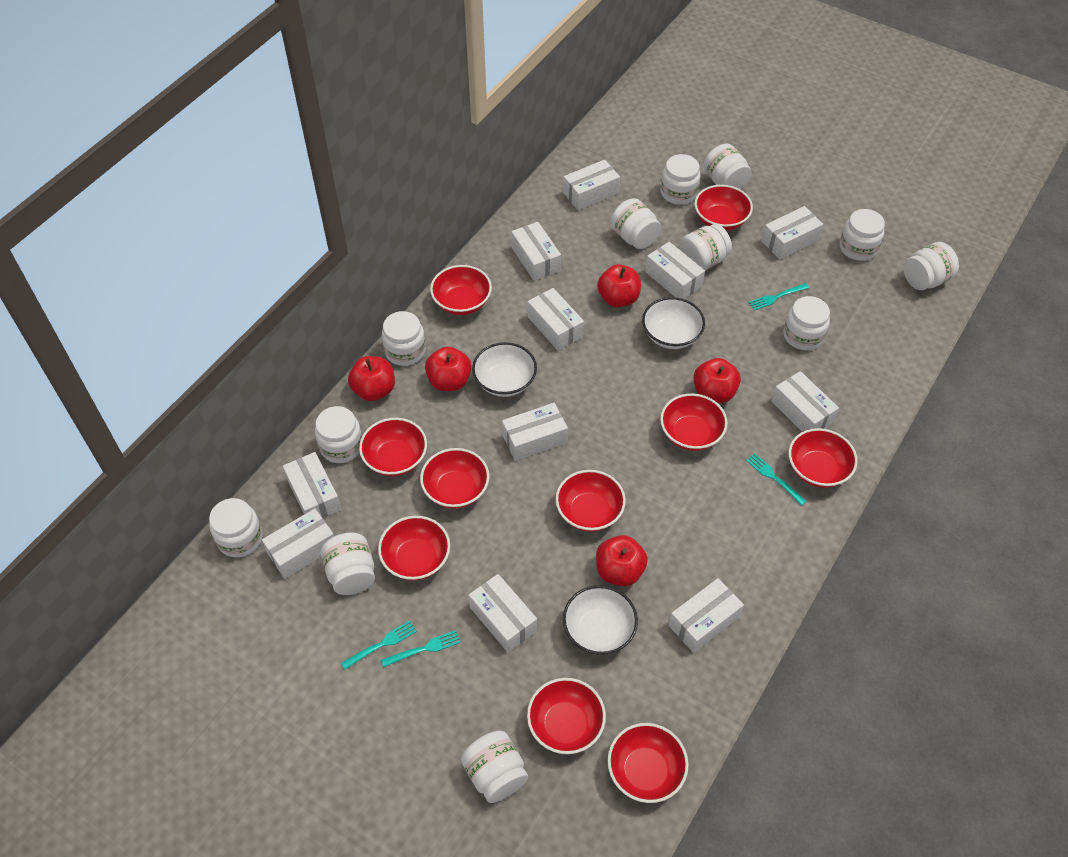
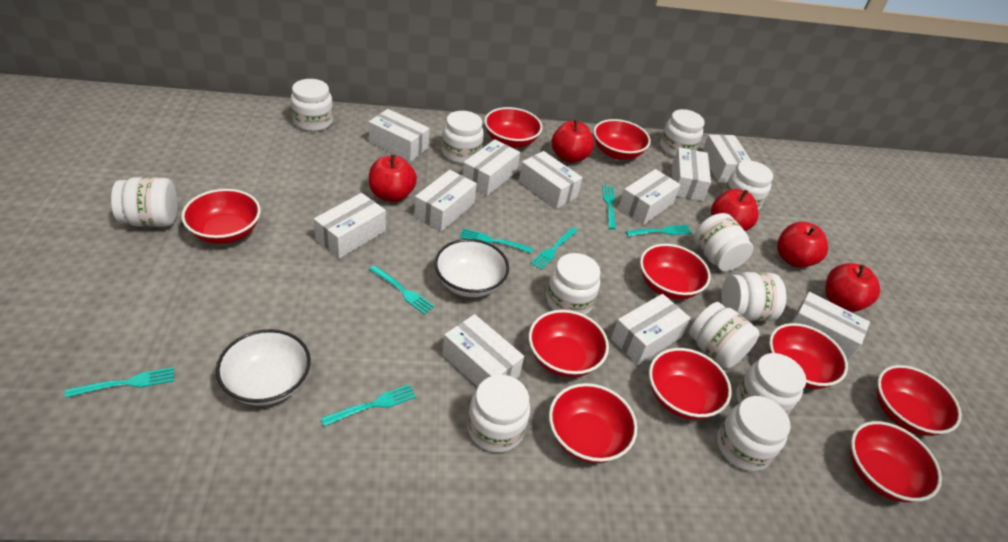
turquoise fork: [341,621,417,670] [381,630,461,667] [746,453,807,506] [749,283,809,311] = 4 -> [65,367,174,398] [321,384,416,426] [369,265,435,315] [460,228,533,253] [530,227,578,270] [602,185,616,230] [626,225,692,236] = 7
white bowl: [472,342,537,397] [563,585,638,655] [642,297,705,349] = 3 -> [216,329,311,406] [435,239,509,297] = 2

